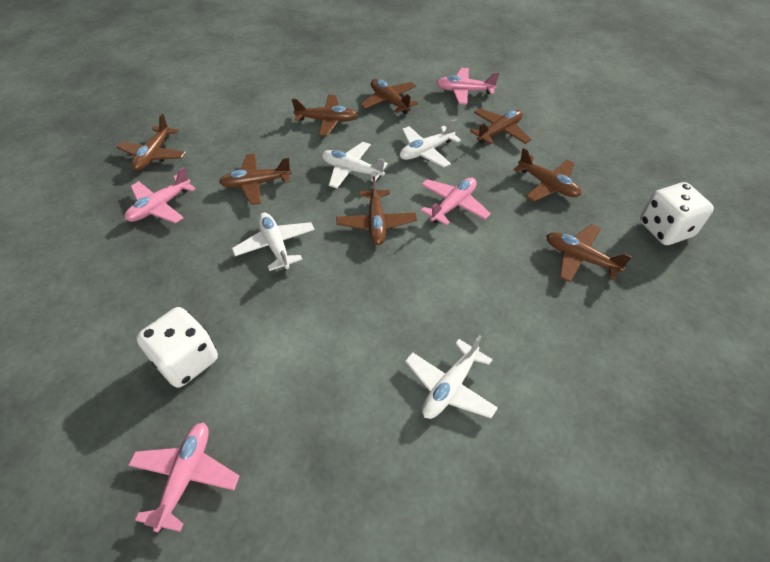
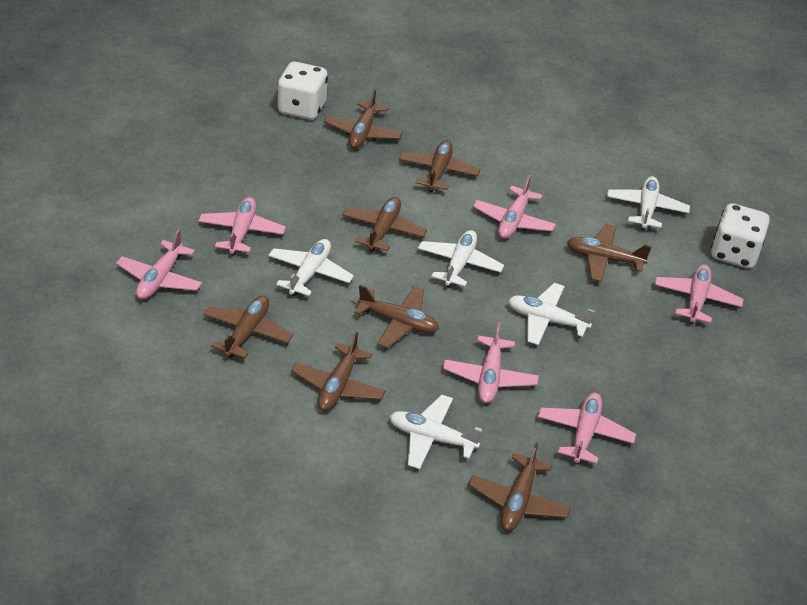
pink plane: [125,167,196,224] [128,423,239,532] [421,178,491,225] [436,68,499,105] = 4 -> [116,229,202,299] [198,197,286,255] [443,322,539,403] [473,175,556,239] [538,393,636,464] [654,264,744,324] = 6
white plane: [232,213,315,271] [322,142,388,188] [400,119,461,168] [405,335,498,419] = 4 -> [268,239,354,297] [390,395,482,469] [418,230,504,287] [508,283,595,345] [607,176,690,230] = 5

